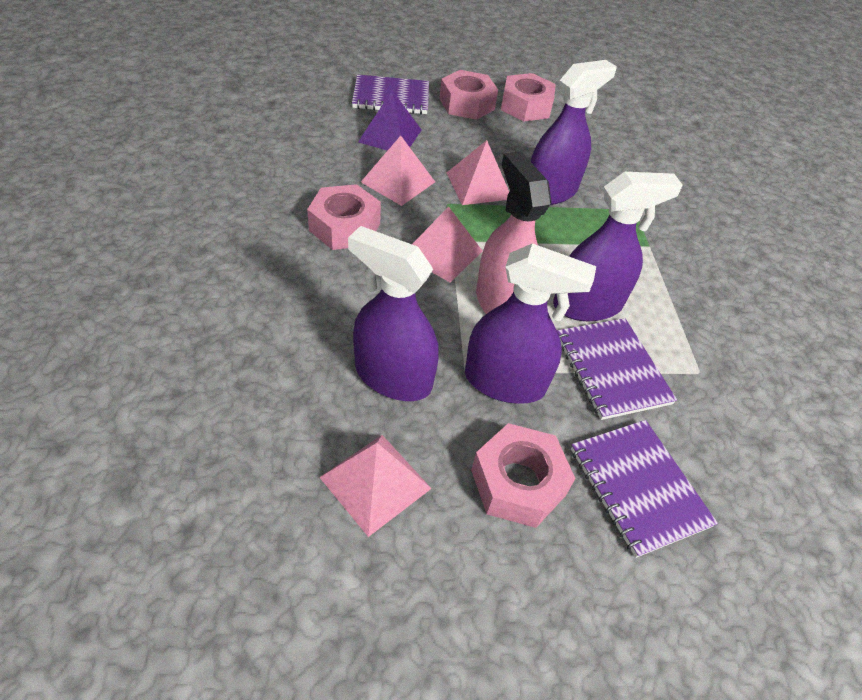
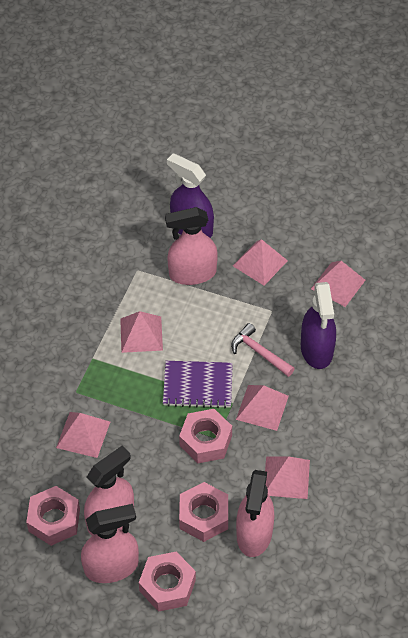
pink hammer: none = 0 -> [231,323,295,377] = 1
pink pyramid: [319,435,432,537] [361,136,435,206] [412,207,483,282] [447,140,509,205] = 4 -> [56,412,110,458] [120,311,163,353] [233,239,288,286] [236,385,289,431] [265,456,310,499] [311,261,365,307] = 6
pink spray bottle: [476,151,551,314] = 1 -> [81,504,139,583] [84,446,134,536] [165,207,218,285] [236,470,274,557] = 4
purple notebook: [352,74,429,114] [557,318,677,420] [571,420,718,558] = 3 -> [163,361,233,408] = 1
purple pyramid: [358,91,422,151] = 1 -> none = 0
purple spray bottle: [348,226,439,401] [465,243,596,404] [530,60,617,205] [553,172,683,321] = 4 -> [167,153,214,238] [301,282,336,369] = 2

